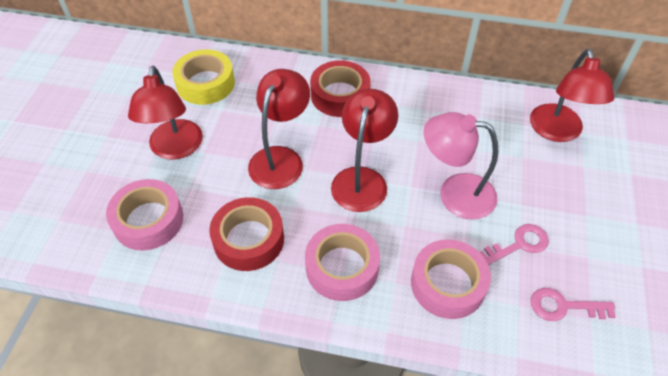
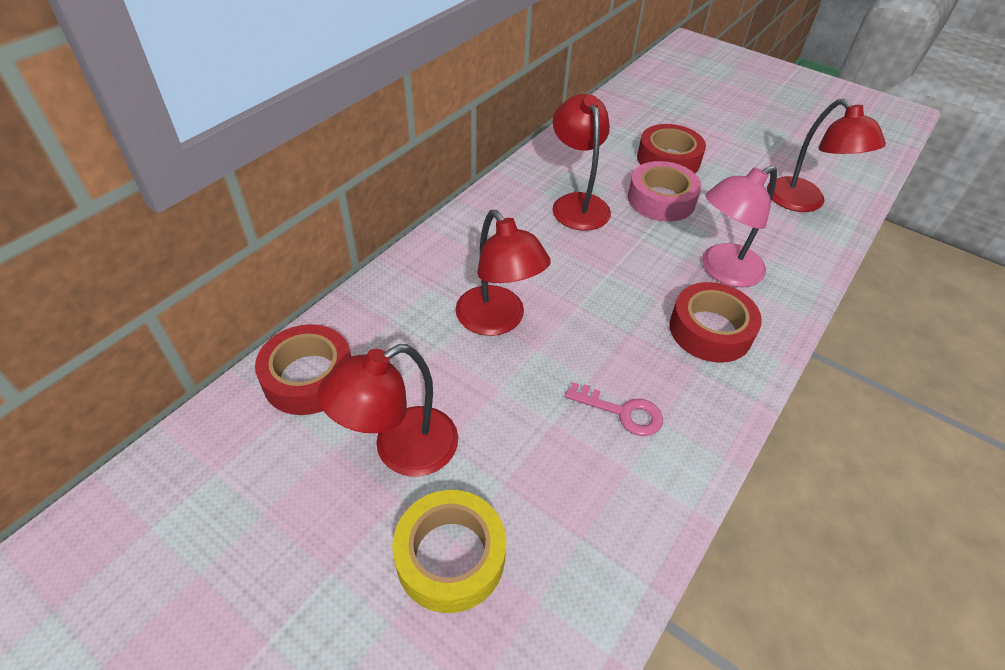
pink key: [480,224,549,265] [531,288,616,321] = 2 -> [565,382,663,436] = 1
pink tape: [106,179,183,251] [305,224,380,301] [411,239,491,319] = 3 -> [628,161,701,222] = 1
red tape: [209,197,284,271] [310,60,371,117] = 2 -> [255,324,351,415] [637,124,706,173] [669,282,762,363] = 3

